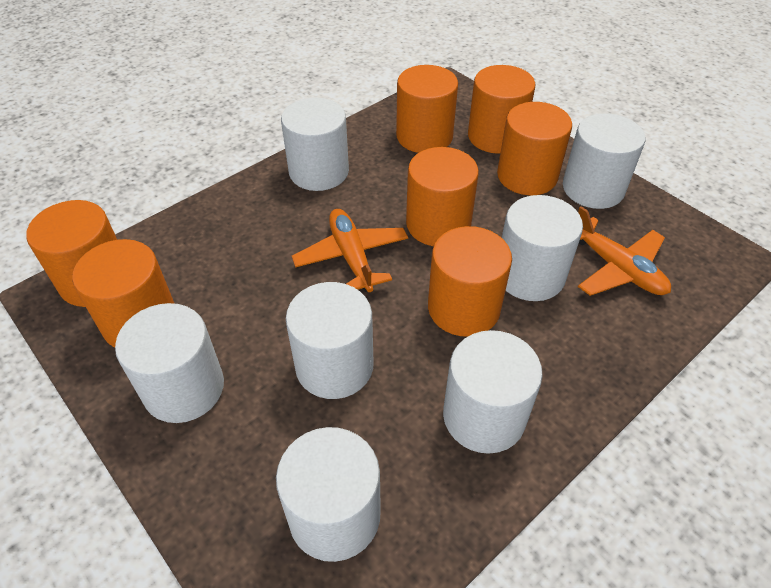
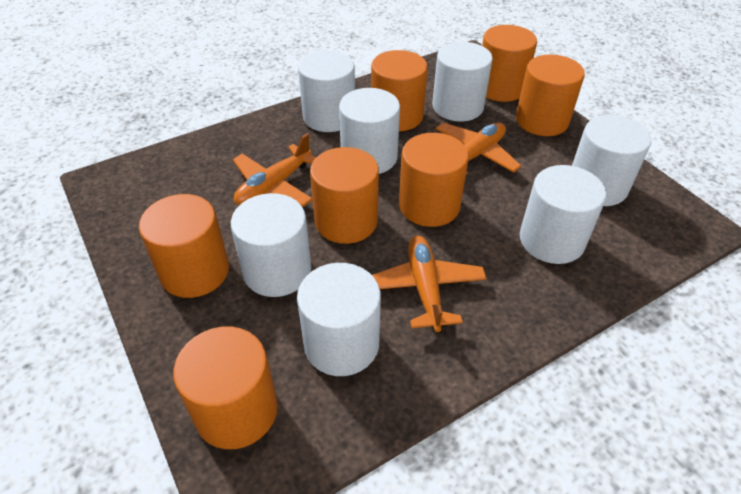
orange plane: [292,209,408,292] [578,206,671,296] = 2 -> [233,133,316,207] [372,236,487,332] [436,122,521,174] = 3

